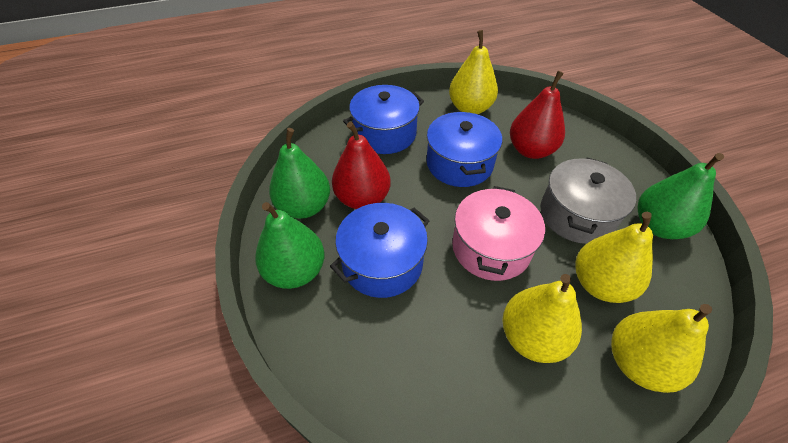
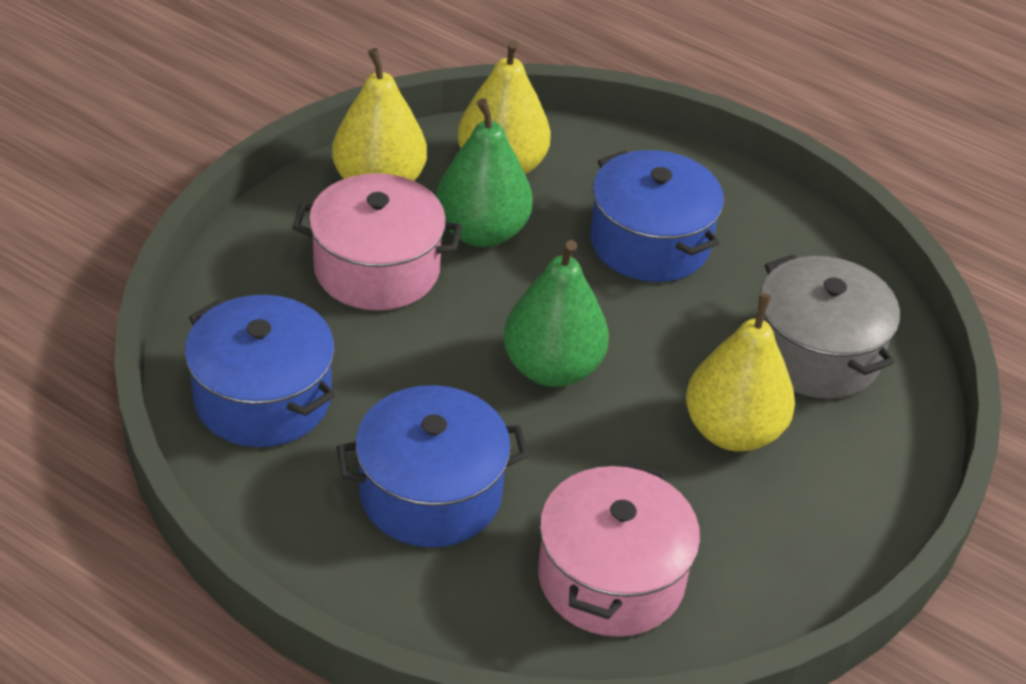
green pear: [255,202,325,289] [269,128,330,219] [637,153,724,239] = 3 -> [436,98,533,247] [503,240,609,387] = 2
pink pot: [452,186,545,281] = 1 -> [292,173,462,311] [538,462,700,637] = 2
red pear: [332,122,391,209] [510,71,565,159] = 2 -> none = 0
yellow pear: [449,30,498,114] [502,274,582,363] [575,212,653,303] [611,304,712,393] = 4 -> [332,48,427,181] [458,40,551,174] [686,293,795,451] = 3

